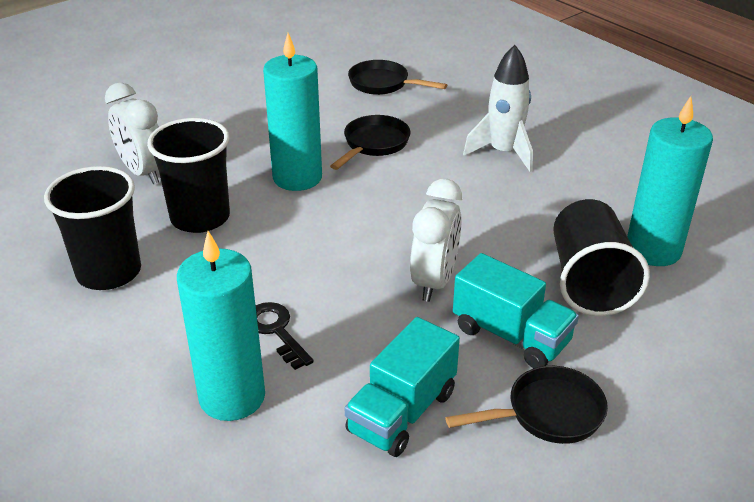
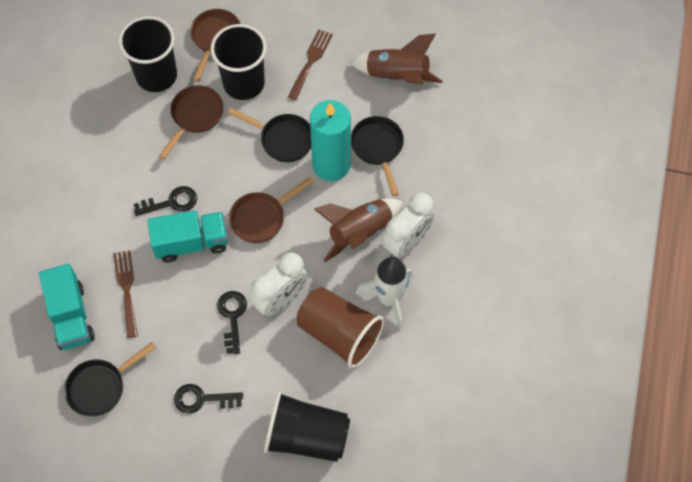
black key: [256,302,314,370] = 1 -> [134,186,197,216] [174,384,243,414] [217,291,247,354] = 3
brown cup: none = 0 -> [297,287,384,368] = 1
brown fork: none = 0 -> [113,250,138,338] [288,29,333,100] = 2
brown pan: none = 0 -> [159,85,223,159] [190,9,241,82] [229,177,314,243] = 3
brown rocket: none = 0 -> [314,198,403,262] [349,33,443,84] = 2
turquoise candle: [177,231,265,421] [263,33,322,191] [627,96,713,266] = 3 -> [310,100,351,181] = 1

